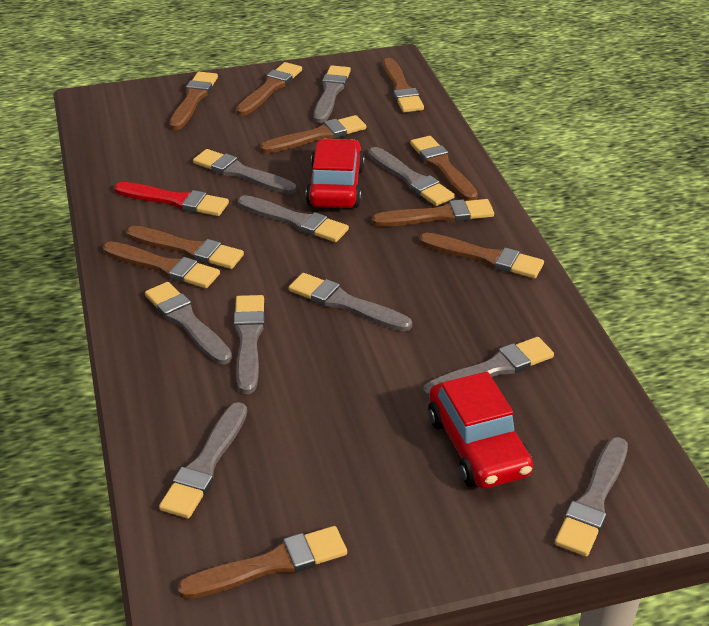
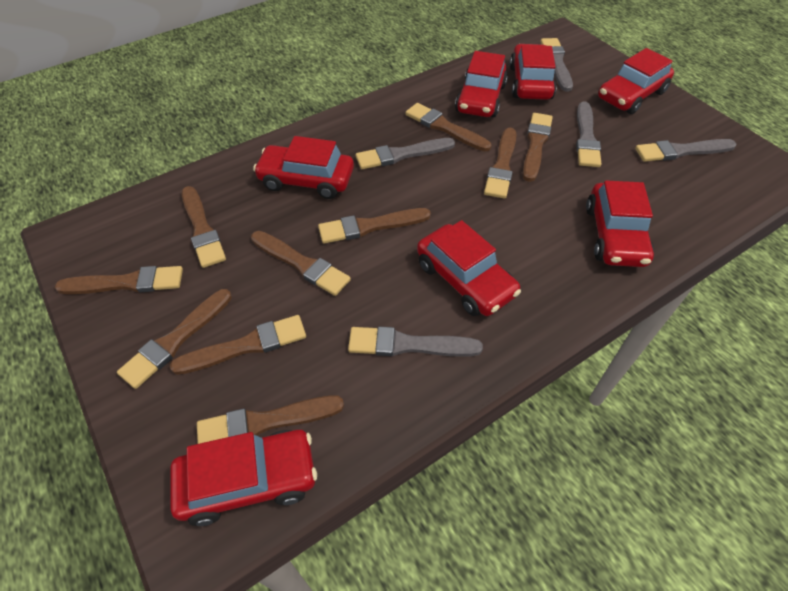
grey brush: [145,282,232,364] [159,402,247,518] [193,149,296,194] [234,295,265,394] [238,195,349,242] [289,273,412,331] [314,65,351,123] [369,147,455,206] [423,337,554,398] [555,437,628,557] = 10 -> [348,326,483,357] [356,138,455,169] [540,38,573,91] [576,101,601,167] [635,139,736,162] = 5
red brush: [114,182,229,216] = 1 -> none = 0
red car: [306,138,365,208] [428,372,533,489] = 2 -> [170,430,317,526] [253,136,354,199] [417,220,521,316] [455,51,508,118] [510,44,556,100] [586,181,654,267] [598,48,674,114] = 7

